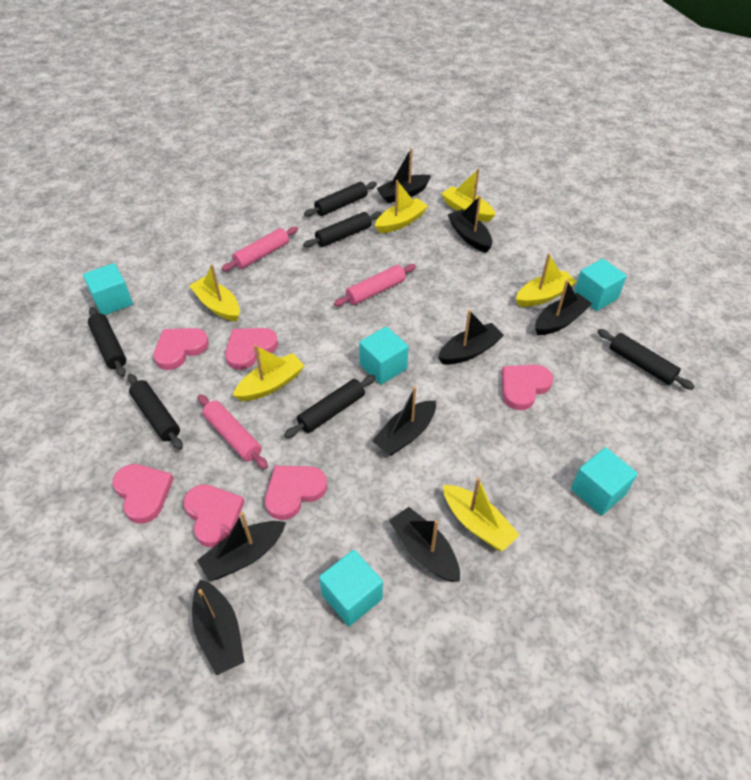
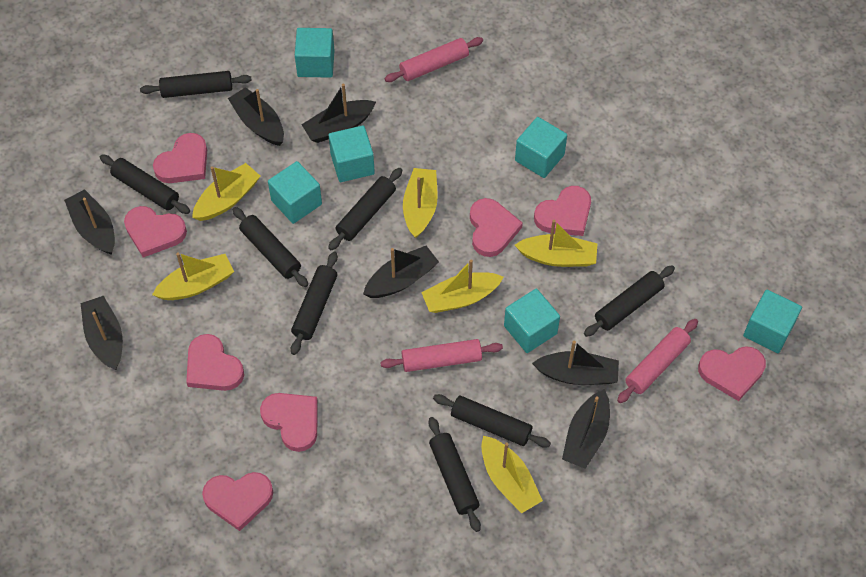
black boat: [192,579,245,676] [197,512,286,581] [372,386,436,456] [376,148,432,203] [389,507,460,582] [438,310,504,365] [448,196,492,253] [535,280,592,335] = 8 -> [64,189,115,254] [80,296,123,370] [228,87,284,146] [301,84,376,143] [363,246,439,298] [532,340,619,385] [562,389,610,469] = 7
black rolling pin: [88,307,126,377] [127,374,183,450] [284,375,376,438] [303,212,382,248] [304,181,377,217] [597,329,695,390] = 6 -> [100,155,190,214] [140,71,252,98] [233,207,308,287] [291,252,338,355] [328,168,402,251] [429,417,481,532] [433,394,551,448] [584,265,675,337] = 8
pink heart: [112,464,174,523] [154,328,209,370] [183,484,245,548] [225,328,278,370] [265,466,327,520] [501,365,553,410] = 6 -> [124,206,187,258] [153,133,207,183] [186,334,244,391] [202,472,273,531] [260,393,318,452] [470,198,523,257] [534,186,591,236] [698,346,766,401] = 8
turquoise cube: [83,263,133,315] [319,550,383,626] [359,326,409,385] [571,447,638,515] [574,259,627,311] = 5 -> [268,161,322,224] [295,28,335,78] [329,125,375,182] [504,289,560,353] [515,117,567,178] [743,290,802,353] = 6

